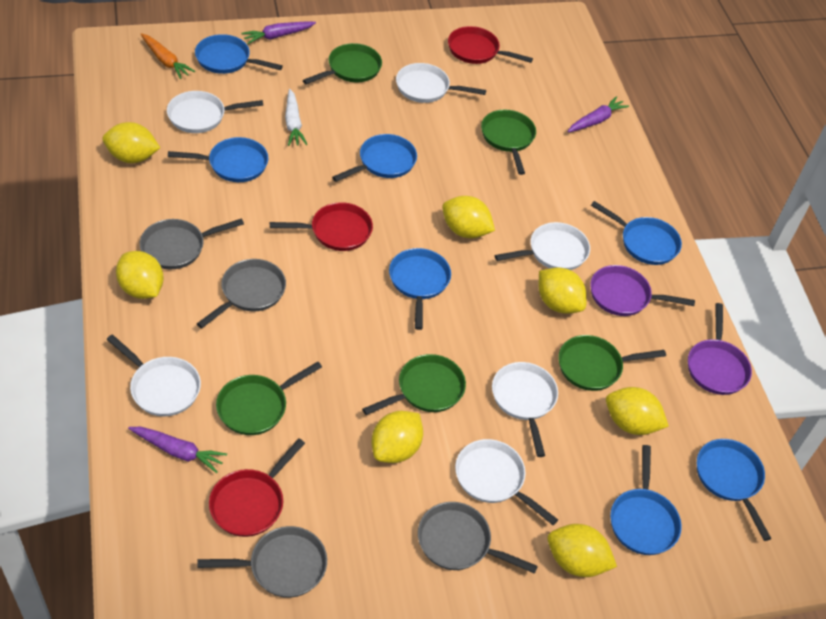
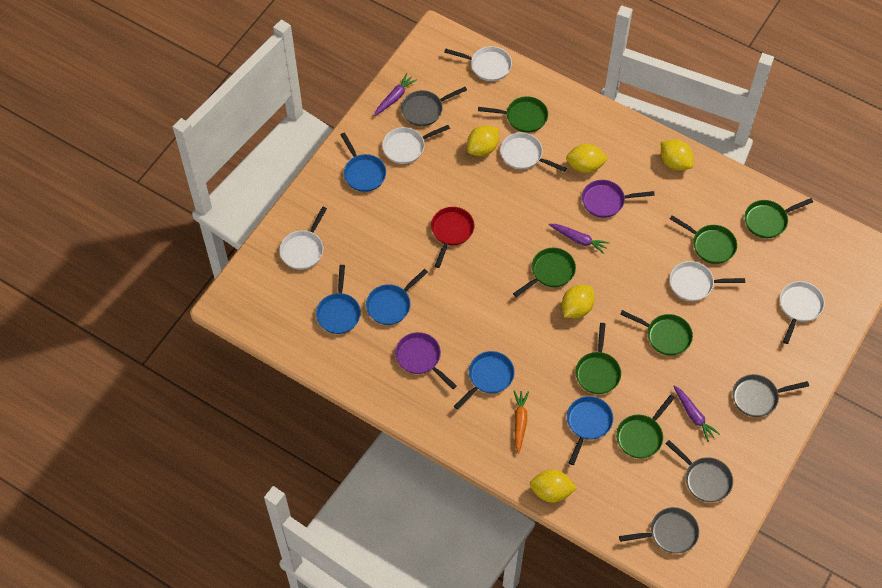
blue pan: [168,137,268,182] [195,34,283,74] [332,134,417,182] [389,248,451,330] [591,201,682,265] [610,445,682,555] [697,439,772,541] = 7 -> [316,265,361,334] [340,132,386,192] [366,269,428,325] [454,351,515,410] [567,396,613,465] = 5
green pan: [216,362,322,435] [303,43,382,84] [362,354,466,415] [481,110,536,175] [558,335,666,391] = 5 -> [478,97,548,133] [513,248,576,297] [575,323,621,394] [616,394,675,458] [620,310,693,355] [670,215,737,264] [745,198,813,238] = 7
red pan: [209,438,305,537] [270,202,373,251] [448,26,533,64] = 3 -> [431,207,474,268] = 1
white carrot: [285,89,307,146] = 1 -> none = 0
yellow lemon: [102,122,160,163] [116,251,164,299] [371,411,423,463] [442,196,495,238] [539,267,587,314] [548,524,617,577] [606,387,669,435] = 7 -> [467,125,499,156] [530,470,577,503] [562,285,595,318] [566,144,608,173] [661,139,694,171] = 5

